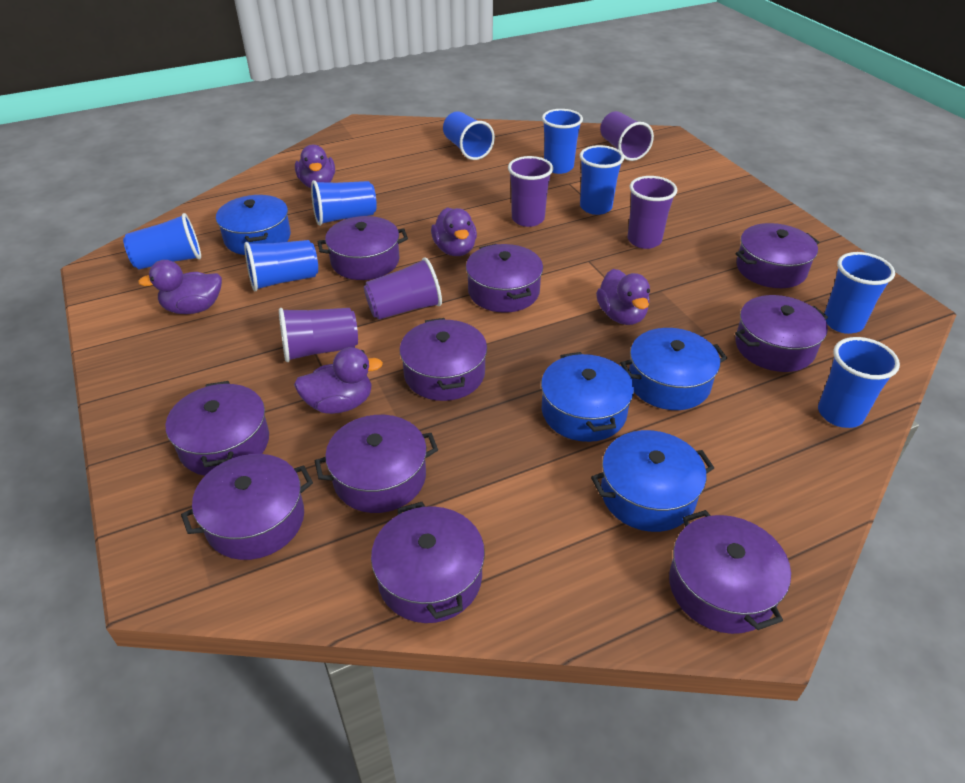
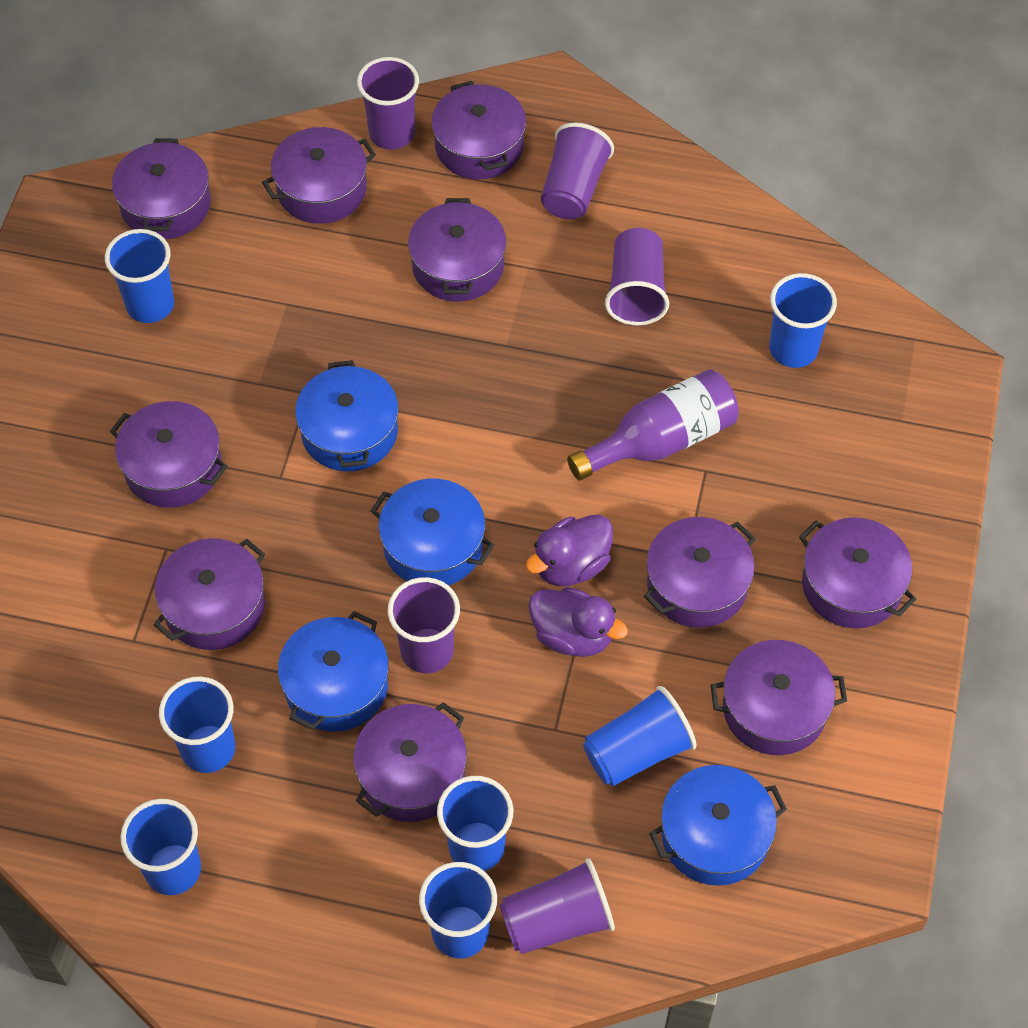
blue cup: [123,213,201,269] [244,240,318,291] [311,180,377,226] [443,111,495,160] [542,109,583,174] [580,145,624,215] [818,337,900,428] [824,252,895,334] = 8 -> [105,229,174,323] [120,799,201,895] [159,676,235,773] [419,862,497,958] [437,776,513,871] [583,686,696,786] [769,273,837,368] = 7
purple bottle: none = 0 -> [567,369,739,480] = 1
purple duck: [138,260,222,314] [294,347,383,414] [295,145,335,188] [431,207,477,256] [596,269,650,325] = 5 -> [526,515,613,586] [529,587,628,657] = 2

